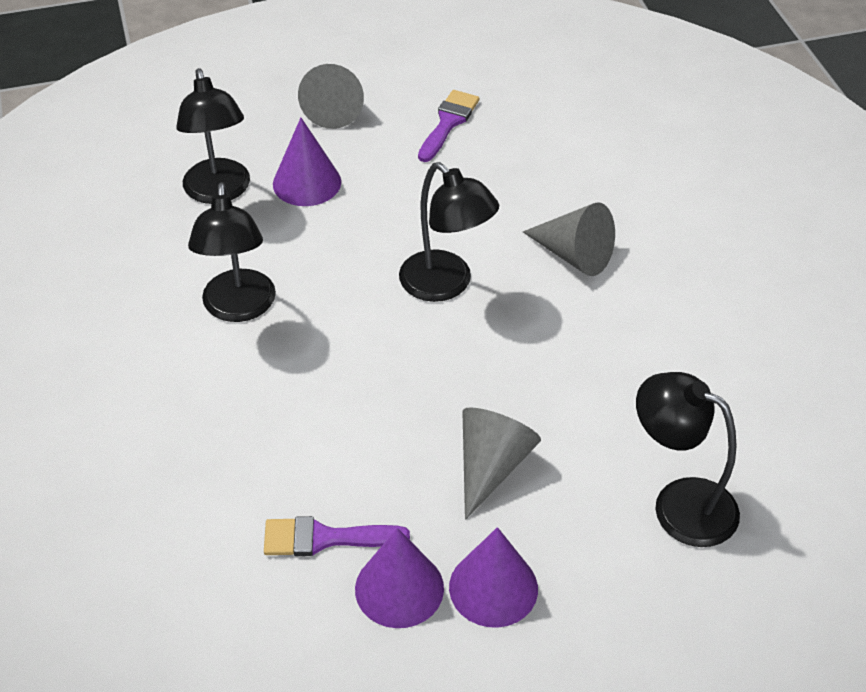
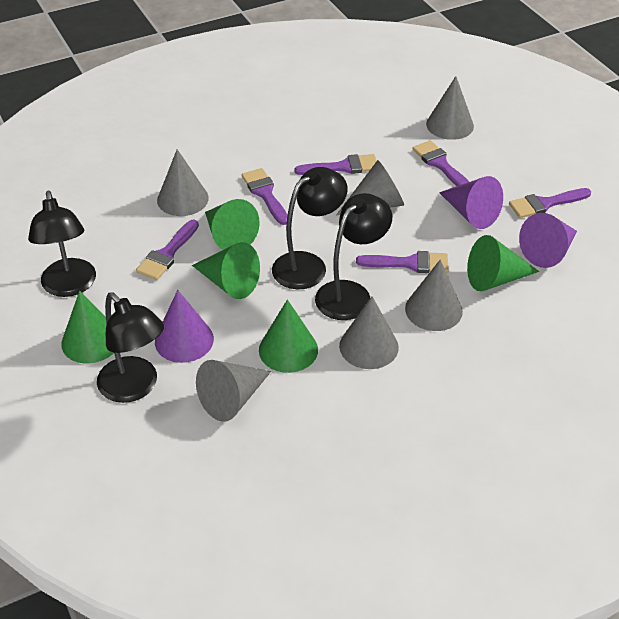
green cone: none = 0 -> [61,291,114,364] [192,242,260,299] [205,199,260,250] [259,299,318,373] [467,235,539,291] = 5
grey cone: [298,64,364,129] [462,407,541,520] [523,202,615,276] = 3 -> [157,149,209,216] [196,360,271,422] [336,160,404,216] [339,296,399,369] [405,259,463,331] [426,76,474,140] = 6
purple brush: [264,516,410,556] [418,90,479,162] = 2 -> [136,220,199,280] [241,168,287,225] [295,154,377,175] [356,251,449,273] [412,140,469,186] [509,188,592,218] = 6

